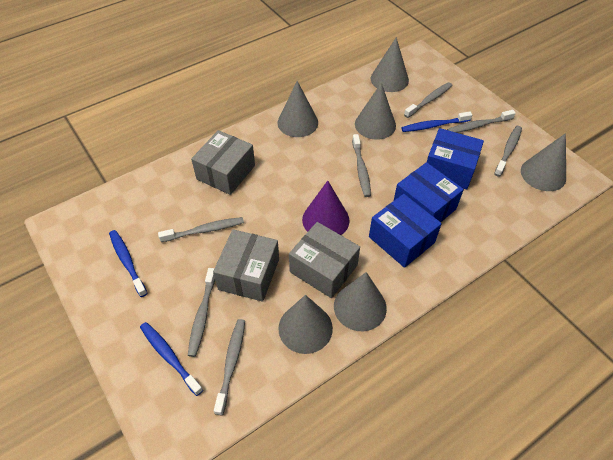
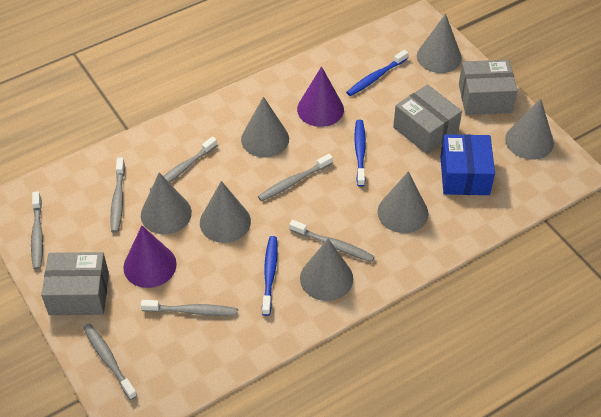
blue box: [369,194,442,268] [394,162,464,222] [427,128,484,190] = 3 -> [440,134,495,195] = 1
grey cone: [278,81,318,137] [278,295,333,354] [334,272,387,331] [355,83,396,140] [371,37,409,92] [521,133,566,191] = 6 -> [141,173,192,234] [200,181,251,243] [241,97,289,157] [300,239,353,301] [378,171,428,233] [417,14,462,73] [505,99,554,160] = 7
purple cone: [302,181,350,235] = 1 -> [123,226,177,288] [297,66,344,127] = 2

